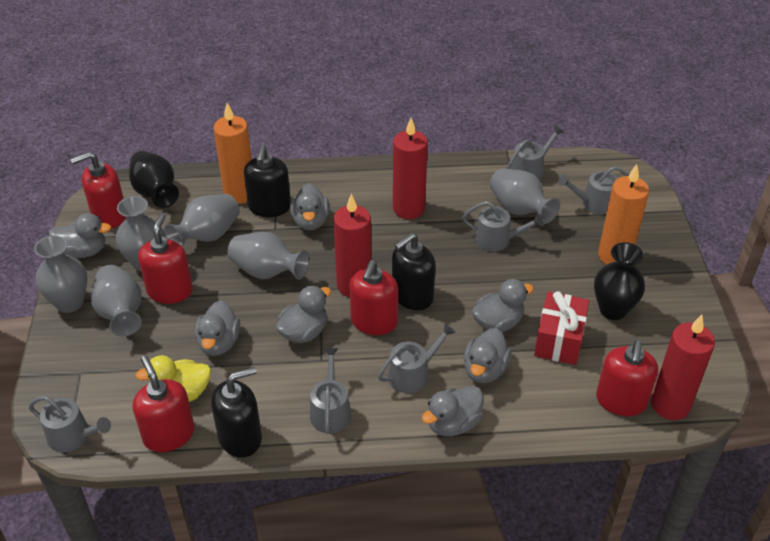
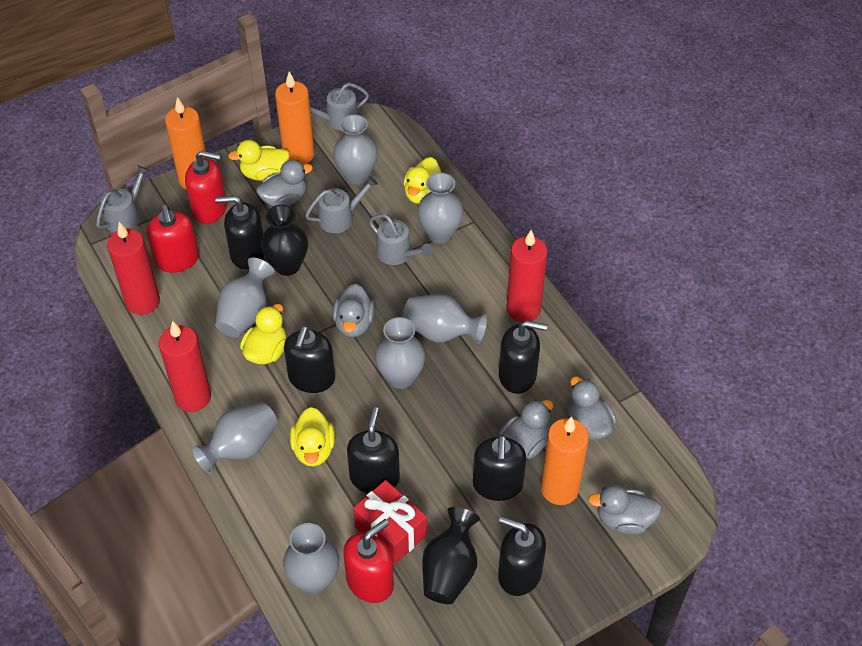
black soap dispenser: [211,367,262,458] [244,145,291,217] [392,233,436,310] = 3 -> [215,196,264,269] [284,326,335,393] [347,407,400,493] [473,435,526,501] [498,516,546,596] [499,321,547,394] = 6
grey duck: [49,213,111,258] [195,301,240,356] [276,285,331,343] [290,183,330,230] [422,386,483,436] [464,328,511,383] [472,279,534,332] = 7 -> [256,160,313,207] [333,284,375,337] [499,400,553,459] [568,377,616,440] [588,485,662,535] = 5
grey vase: [34,235,87,313] [91,265,142,337] [116,196,164,271] [164,194,240,247] [228,232,309,280] [490,168,560,224] = 6 -> [192,402,278,474] [215,257,275,338] [283,523,339,594] [333,115,378,185] [375,317,425,389] [403,294,487,344] [417,173,464,244] = 7
grey watering can: [29,396,111,452] [310,348,351,434] [378,323,456,393] [462,201,544,252] [507,125,564,180] [558,166,629,215] = 6 -> [96,165,150,232] [305,176,378,233] [310,83,369,130] [369,214,432,265] = 4
orange candle: [213,103,252,204] [598,164,649,265] = 2 -> [165,97,206,190] [275,72,315,165] [541,416,589,505] = 3
red soap dispenser: [70,152,126,228] [133,356,195,452] [138,213,193,304] [349,260,398,335] [596,340,658,416] = 5 -> [147,205,199,273] [185,151,227,224] [343,519,394,603] = 3
yellow duck: [135,355,211,402] = 1 -> [228,140,289,181] [240,304,286,364] [290,407,335,467] [404,157,441,204] = 4

